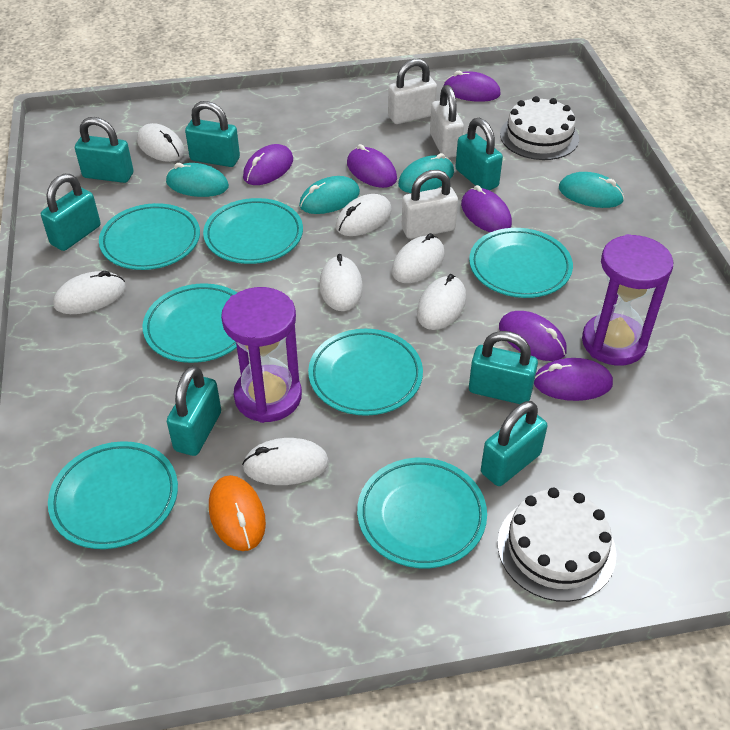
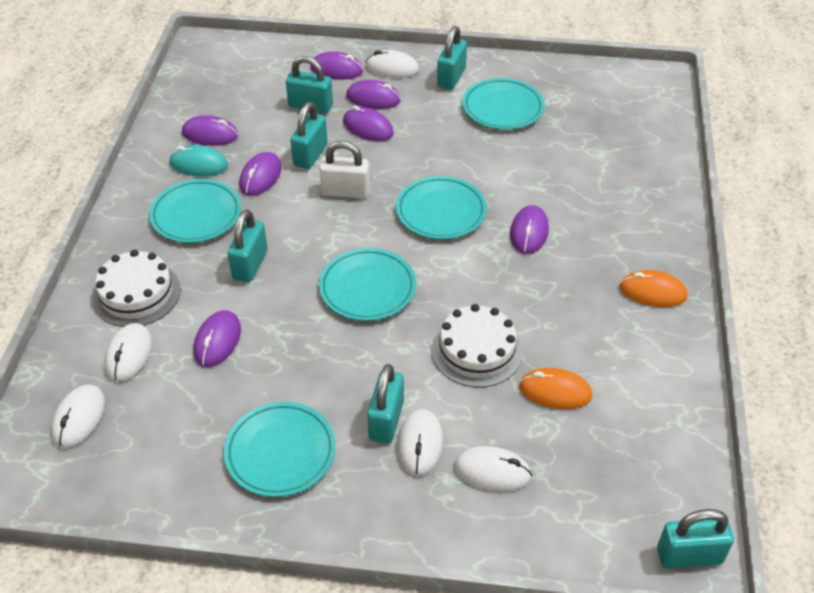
orange mouse: [209,475,266,551] = 1 -> [519,368,592,409] [619,270,688,307] = 2
purple hourglass: [221,287,302,423] [582,234,673,366] = 2 -> none = 0
purple mouse: [243,144,293,185] [347,144,397,188] [443,71,501,102] [461,185,512,232] [499,311,567,361] [534,358,613,401] = 6 -> [182,115,238,146] [194,310,241,367] [239,152,282,196] [310,51,363,80] [343,105,394,141] [346,80,401,109] [510,205,549,254] = 7
turquoise mouse: [166,163,229,197] [299,176,360,214] [398,153,454,193] [559,172,624,208] = 4 -> [169,145,228,177] = 1
turquoise padlock: [41,174,101,251] [75,117,133,183] [167,366,221,456] [185,101,240,167] [455,118,503,190] [469,331,538,404] [481,401,547,486] = 7 -> [227,209,268,282] [286,56,333,114] [290,102,328,169] [367,364,404,443] [437,26,467,90] [657,509,734,569] = 6
turquoise plate: [48,441,178,549] [99,203,200,270] [142,283,237,363] [203,198,303,264] [308,329,423,416] [357,458,487,568] [469,228,573,298] = 7 -> [149,179,241,243] [224,402,336,497] [319,248,416,321] [396,176,487,239] [462,78,544,130] = 5
white mouse: [53,271,126,314] [137,123,185,162] [242,438,329,485] [320,254,363,311] [336,194,392,236] [392,233,445,283] [417,274,466,330] = 7 -> [51,385,105,448] [104,323,152,382] [366,50,419,78] [397,409,443,476] [454,446,532,492] = 5
white padlock: [388,59,437,124] [402,170,458,239] [430,85,464,158] = 3 -> [319,141,370,199] = 1

